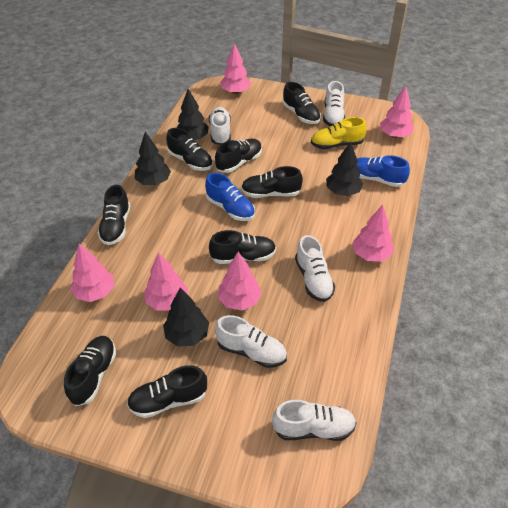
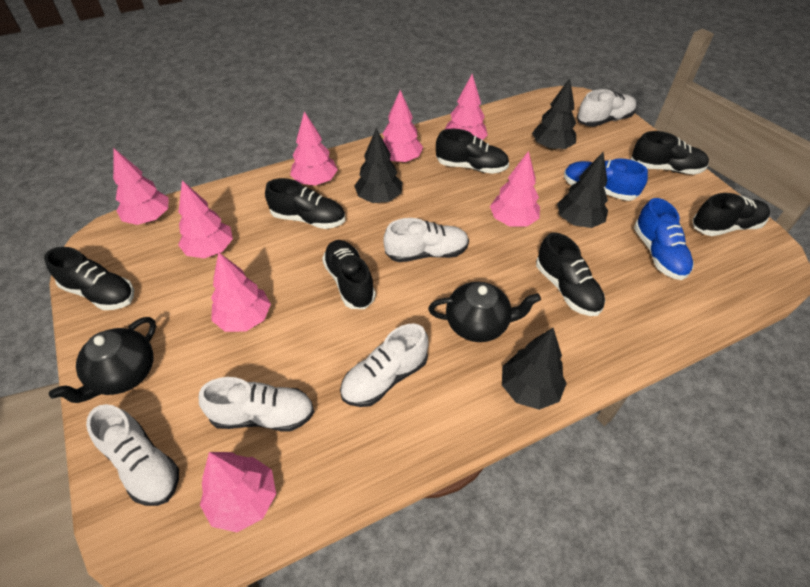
black shoe: [64,336,116,406] [98,185,130,245] [127,365,207,418] [166,128,213,171] [209,230,276,264] [215,139,262,173] [241,166,303,198] [283,82,321,124] = 8 -> [44,247,134,310] [265,178,345,229] [322,240,376,309] [436,129,509,174] [536,233,605,316] [631,131,709,174] [692,193,770,236] = 7
black teapot: none = 0 -> [49,317,156,403] [428,282,541,342] = 2
pink tree: [70,243,114,302] [144,252,188,311] [218,252,262,310] [220,43,251,94] [352,205,394,262] [380,86,414,138] = 6 -> [113,149,169,225] [178,180,233,258] [200,452,276,532] [211,252,271,332] [290,111,338,186] [383,90,423,163] [445,74,488,140] [490,151,540,227] = 8
yellow shoe: [311,117,367,149] = 1 -> none = 0

